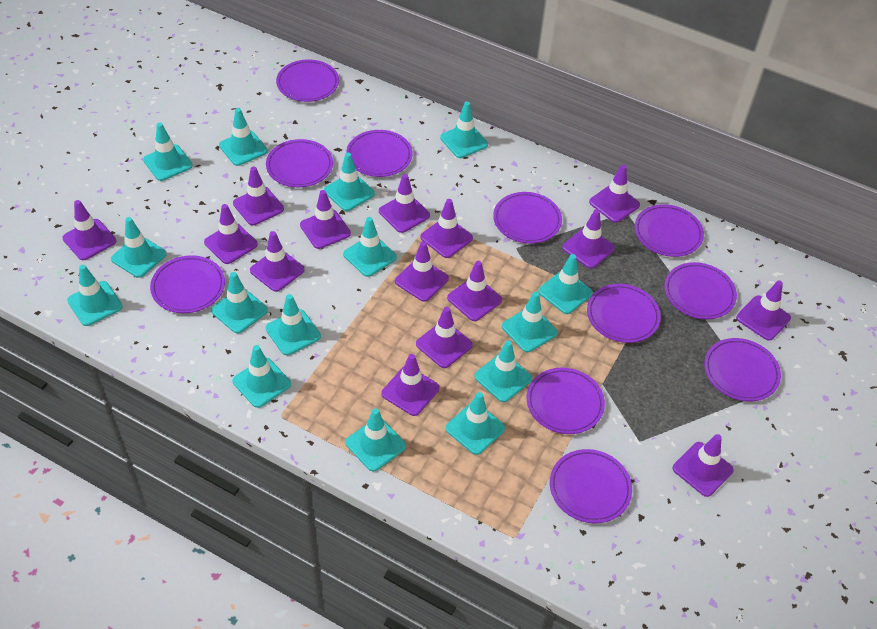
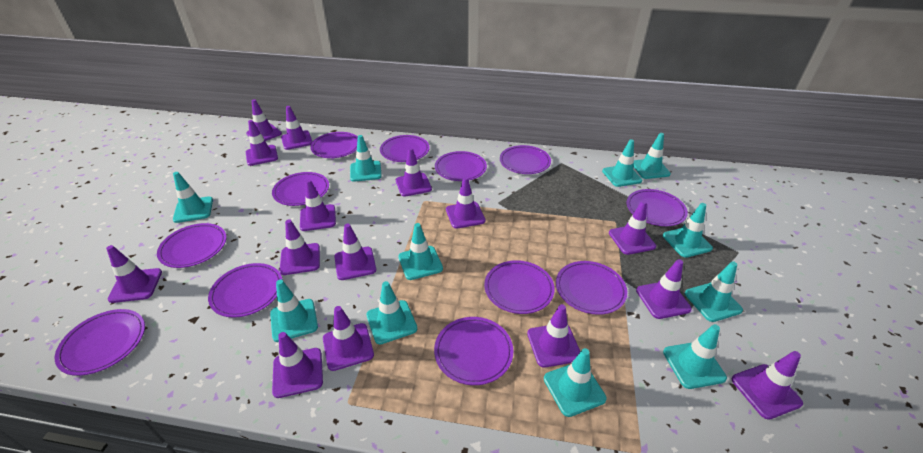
purple plate: [150,255,225,313] [266,139,333,187] [276,59,339,102] [346,130,413,177] [493,192,562,244] [527,368,605,434] [550,449,632,523] [587,284,661,343] [635,204,704,257] [664,262,737,319] [704,338,781,401] = 11 -> [55,309,145,376] [157,223,227,268] [208,263,283,318] [272,172,329,206] [310,132,358,158] [380,135,429,162] [434,317,513,385] [435,151,487,181] [484,260,555,314] [500,145,551,174] [556,261,627,315] [627,189,688,226] = 12
turquoise traffic cone: [67,265,123,326] [111,217,166,278] [143,123,193,181] [211,272,268,333] [219,108,268,166] [232,345,291,408] [266,294,321,355] [324,153,375,211] [343,217,397,277] [346,408,406,471] [440,102,488,158] [445,392,505,455] [474,340,532,402] [502,292,558,352] [538,254,593,314] = 15 -> [173,172,213,223] [270,280,318,342] [350,135,382,182] [366,281,417,344] [398,223,443,280] [544,348,607,417] [602,139,642,187] [633,133,671,179] [663,203,713,258] [663,324,727,389] [685,261,743,322] = 11

